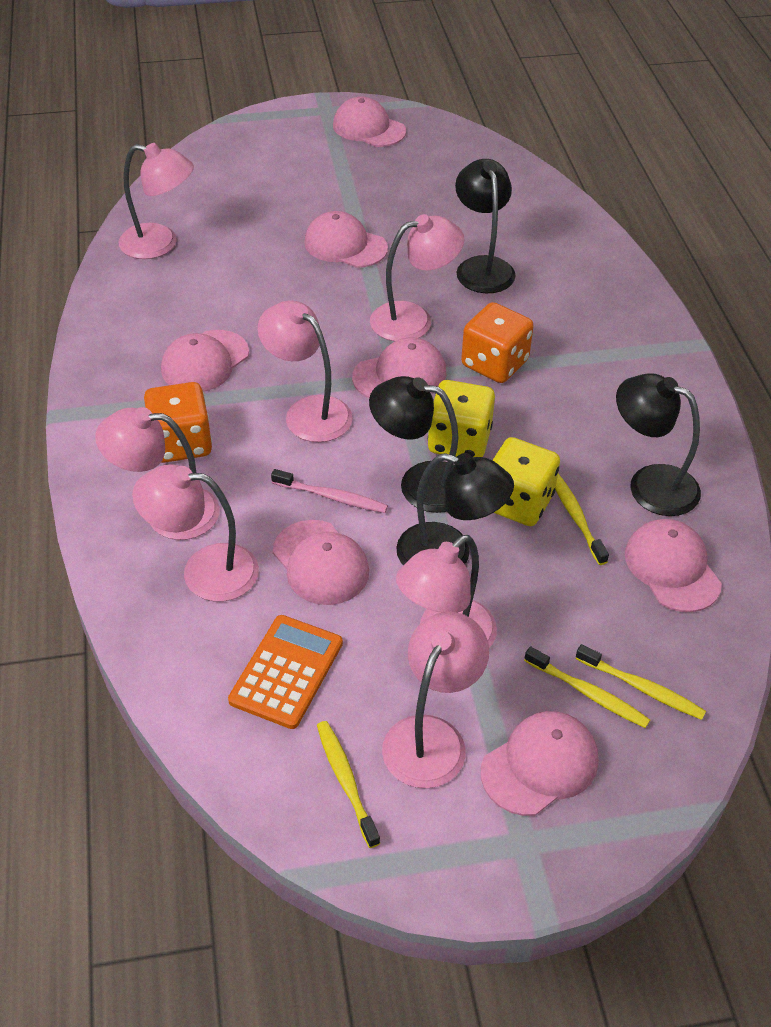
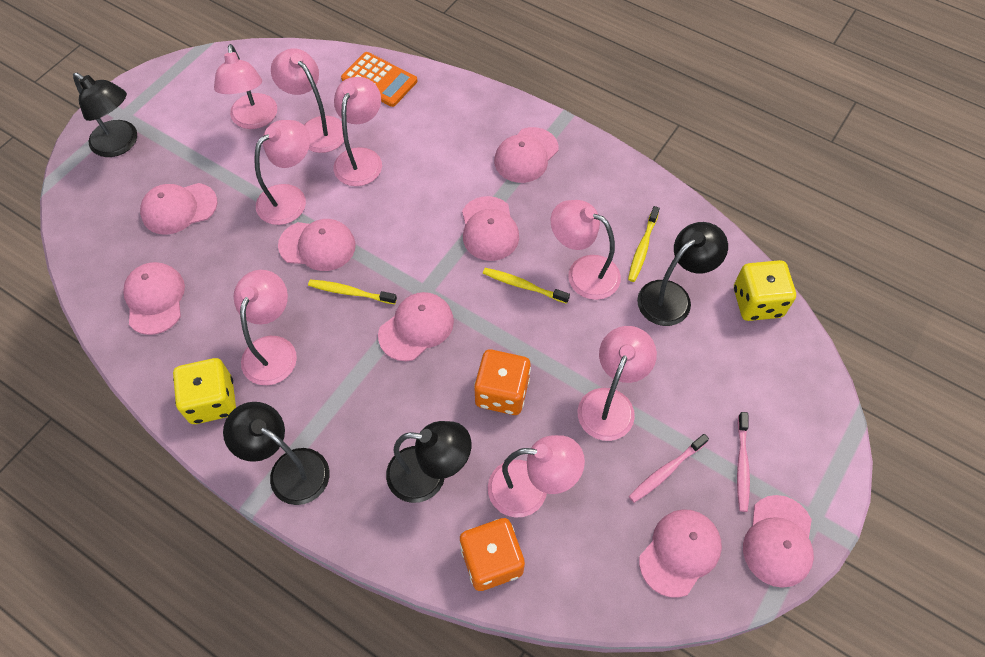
pink cap: [161,330,249,392] [273,520,369,605] [304,211,388,268] [333,97,406,147] [352,338,446,398] [481,711,599,816] [625,519,722,612] = 7 -> [123,262,185,335] [140,183,217,235] [278,219,356,271] [378,292,454,361] [462,196,519,261] [494,127,558,183] [639,509,722,598] [743,495,814,588] = 8
pink lamp: [95,407,220,540] [119,143,194,259] [132,464,259,602] [258,301,353,442] [370,214,464,341] [382,612,489,788] [396,535,497,648] = 7 -> [214,44,277,129] [233,270,297,385] [254,120,310,225] [271,48,344,153] [333,77,382,186] [488,435,585,518] [551,200,621,300] [578,326,657,441] = 8
pink toothbrush: [271,469,388,513] = 1 -> [629,434,709,503] [737,412,750,512] = 2
yellow toothbrush: [317,721,380,848] [524,647,650,728] [555,474,609,565] [575,644,706,720] = 4 -> [308,279,397,304] [483,268,570,304] [628,206,660,282] = 3

